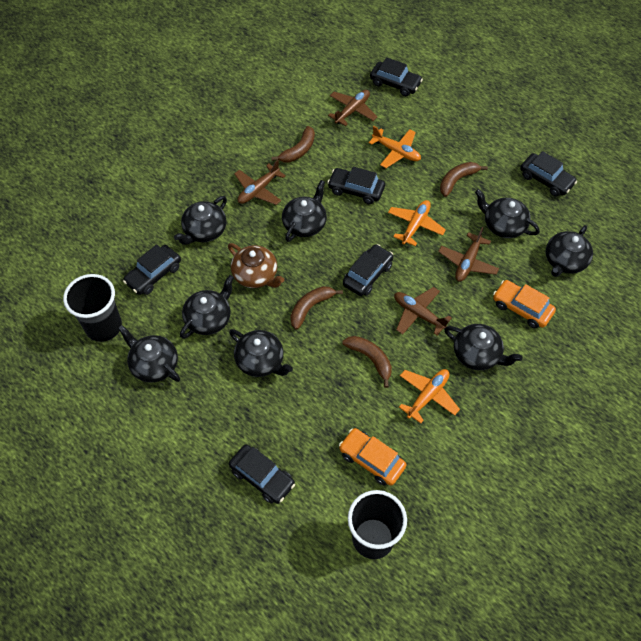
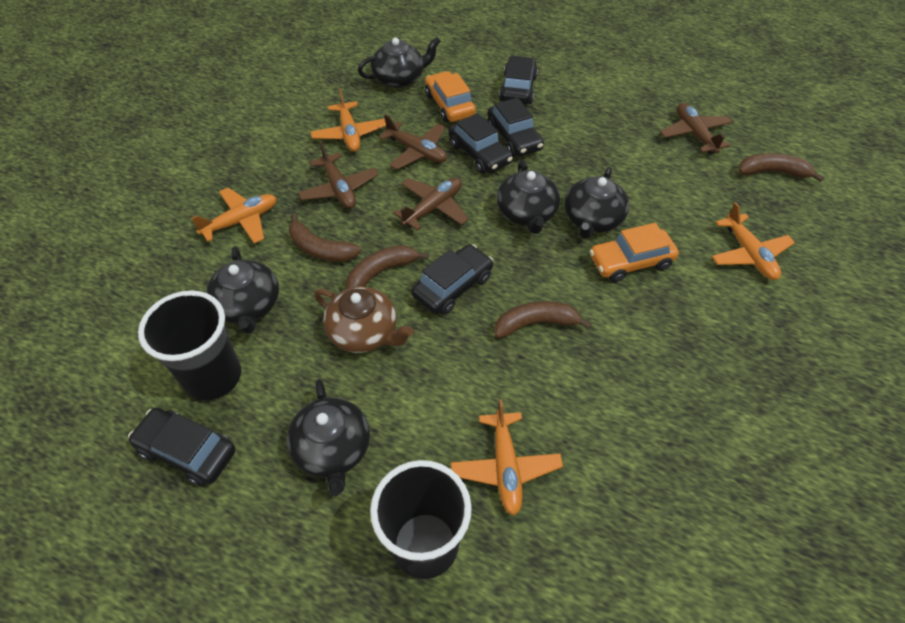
black car: [123,244,181,295] [229,444,295,504] [327,167,385,204] [343,244,393,296] [370,57,423,96] [520,151,577,196] = 6 -> [128,408,235,486] [411,244,493,314] [448,113,513,174] [487,98,544,156] [499,56,538,104] = 5
black teapot: [118,325,180,383] [174,196,227,245] [180,275,234,339] [229,329,293,377] [282,180,327,242] [444,324,523,370] [475,189,540,238] [546,225,593,277] = 8 -> [206,246,279,334] [287,379,370,497] [358,37,441,88] [497,159,560,234] [564,167,629,239] = 5
orange plane: [369,126,421,168] [388,200,446,246] [399,369,460,423] = 3 -> [191,188,277,243] [310,89,386,152] [451,400,563,515] [711,202,795,280] = 4

